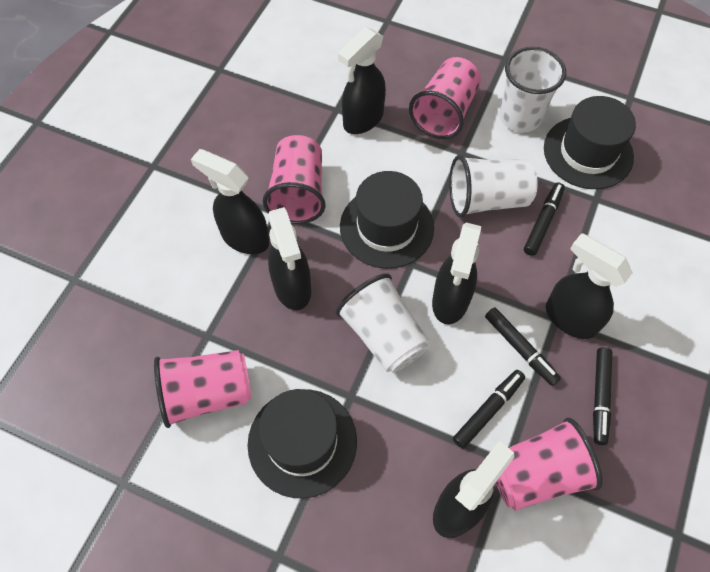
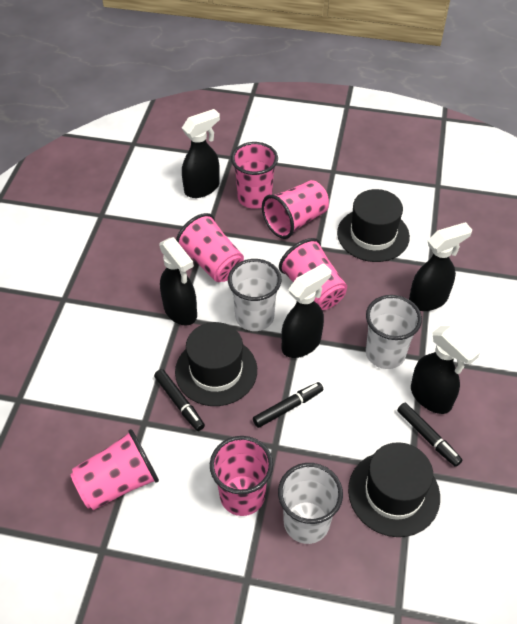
black marker: [453,370,525,449] [485,307,561,386] [524,183,565,256] [593,347,612,445] = 4 -> [154,369,205,431] [253,382,323,428] [397,403,462,467] = 3
black spray bottle: [191,149,269,254] [268,207,311,310] [338,27,386,134] [432,223,481,324] [433,441,514,538] [546,233,633,339] = 6 -> [159,237,197,326] [182,109,220,198] [281,263,331,358] [409,222,472,311] [411,326,480,414] = 5
pink cup: [154,350,251,428] [263,135,326,224] [409,57,481,139] [496,418,603,511] = 4 -> [70,429,159,510] [176,213,244,282] [210,436,273,516] [231,142,278,209] [262,180,329,239] [279,238,347,310] = 6

